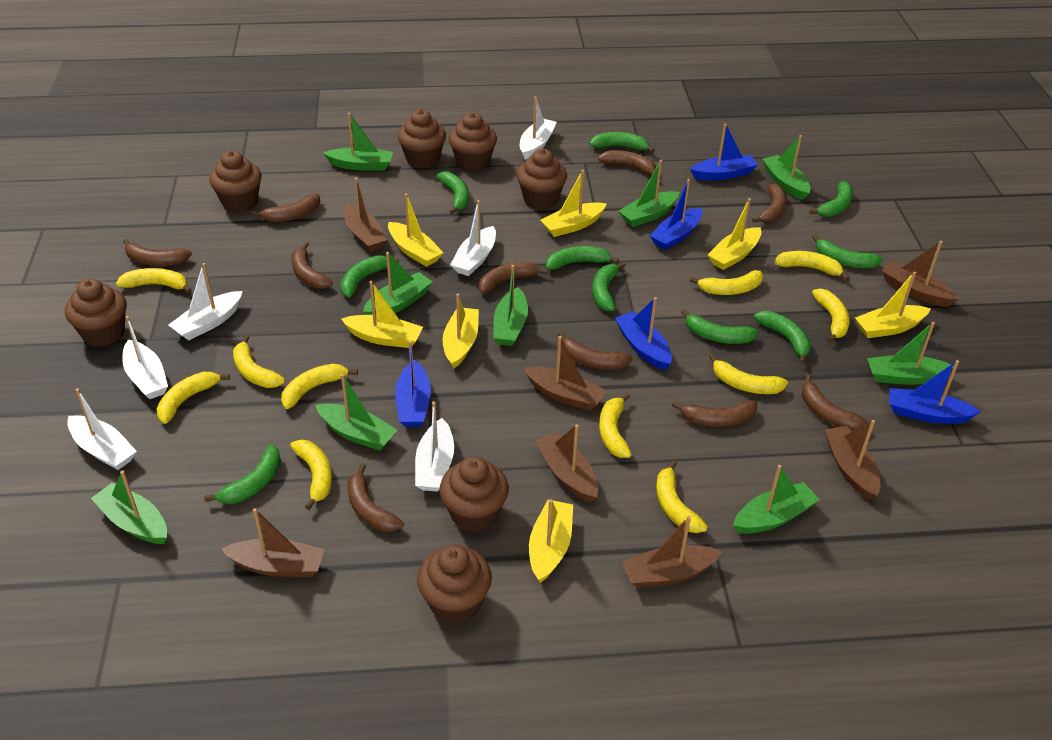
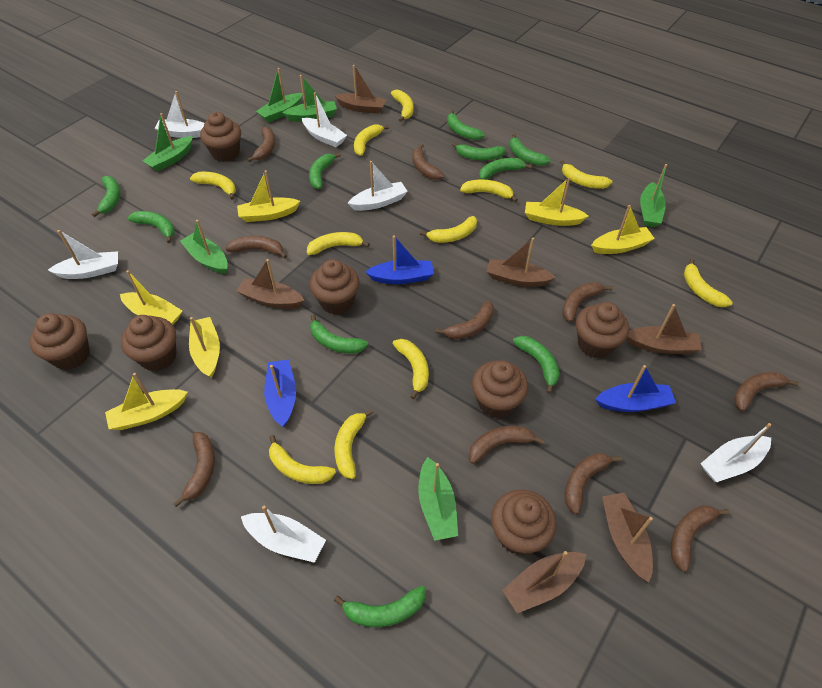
blue boat: [395,341,431,427] [615,297,672,370] [649,179,702,250] [690,123,758,180] [889,360,981,424] = 5 -> [264,359,296,427] [365,235,434,284] [595,365,676,412] = 3
brown boat: [221,508,325,577] [344,177,387,252] [524,336,606,411] [535,424,598,502] [622,516,722,588] [825,420,880,500] [881,241,959,307] = 7 -> [236,259,304,308] [334,65,387,114] [487,238,556,287] [502,551,586,613] [602,493,653,583] [627,304,701,354] = 6
green boat: [91,471,167,544] [316,374,397,451] [323,113,393,171] [363,252,432,315] [493,265,528,346] [618,160,679,227] [733,465,820,534] [763,135,811,200] [867,322,954,385] = 9 -> [143,113,193,171] [180,220,228,274] [256,68,302,122] [282,75,337,122] [418,457,458,541] [640,164,667,227] = 6
yellow boat: [341,281,423,348] [388,193,444,267] [443,294,479,369] [529,499,573,583] [540,170,607,237] [708,198,762,270] [855,271,931,338] = 7 -> [105,373,188,430] [120,270,182,325] [189,317,220,378] [237,170,300,222] [525,177,588,226] [591,205,655,254] = 6

